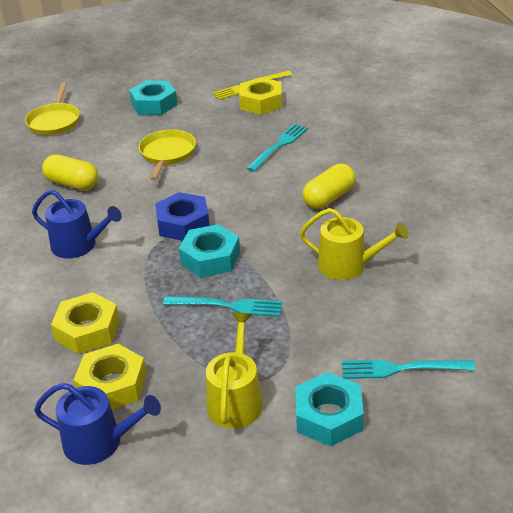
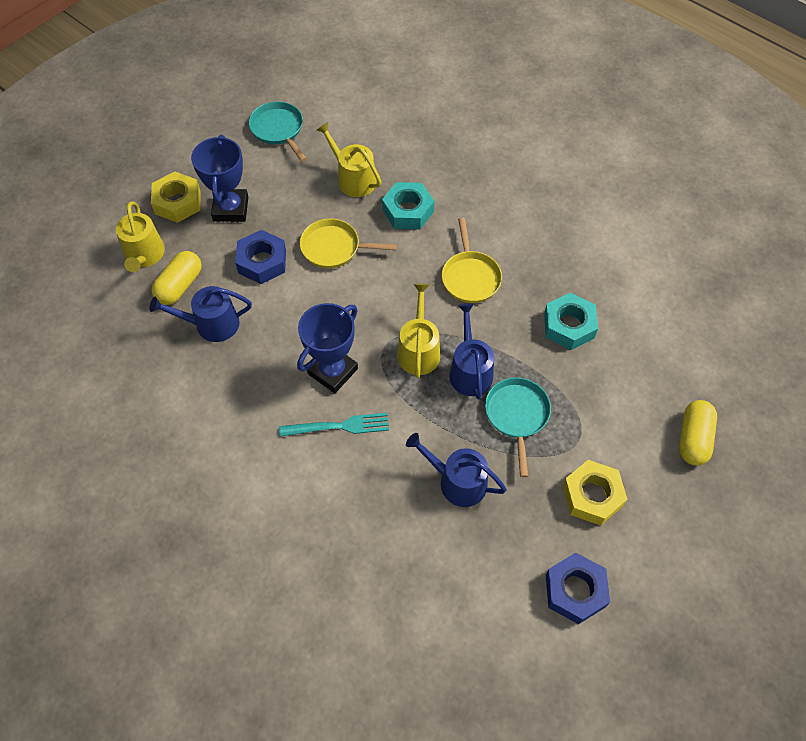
blue nut: [155,192,210,241] = 1 -> [235,230,286,284] [546,553,610,624] = 2
blue trophy: none = 0 -> [191,135,248,222] [297,303,358,393] = 2
blue watering can: [32,189,122,258] [34,383,161,465] = 2 -> [149,286,252,342] [406,433,507,507] [449,304,494,400] = 3
turquoise fork: [163,296,282,317] [247,124,308,172] [342,360,475,379] = 3 -> [279,413,389,437] = 1
turquoise nut: [129,80,178,115] [179,224,240,277] [295,372,364,446] = 3 -> [382,182,434,229] [544,293,598,350] = 2
turquoise pan: none = 0 -> [249,101,307,162] [485,377,551,477] = 2
yellow fork: [212,71,292,100] = 1 -> none = 0
yellow nut: [51,292,120,354] [74,344,147,409] [239,77,282,115] = 3 -> [151,172,201,223] [563,460,627,526] = 2
yellow watering can: [206,312,263,428] [300,208,408,280] = 2 -> [116,201,165,272] [317,122,382,197] [397,284,440,378] = 3

